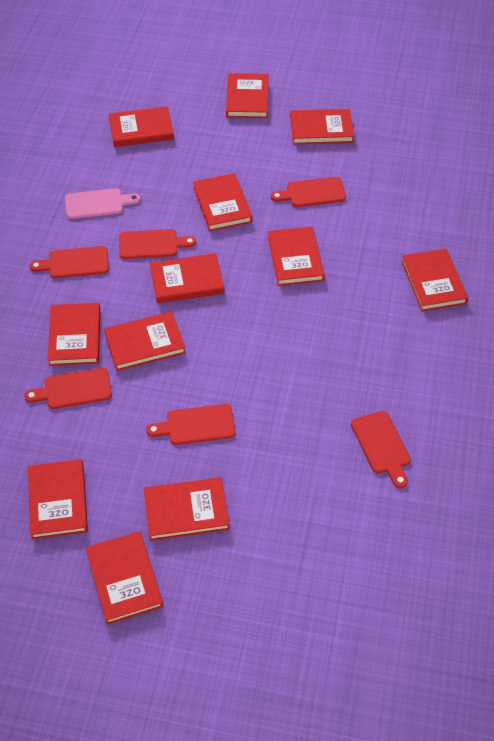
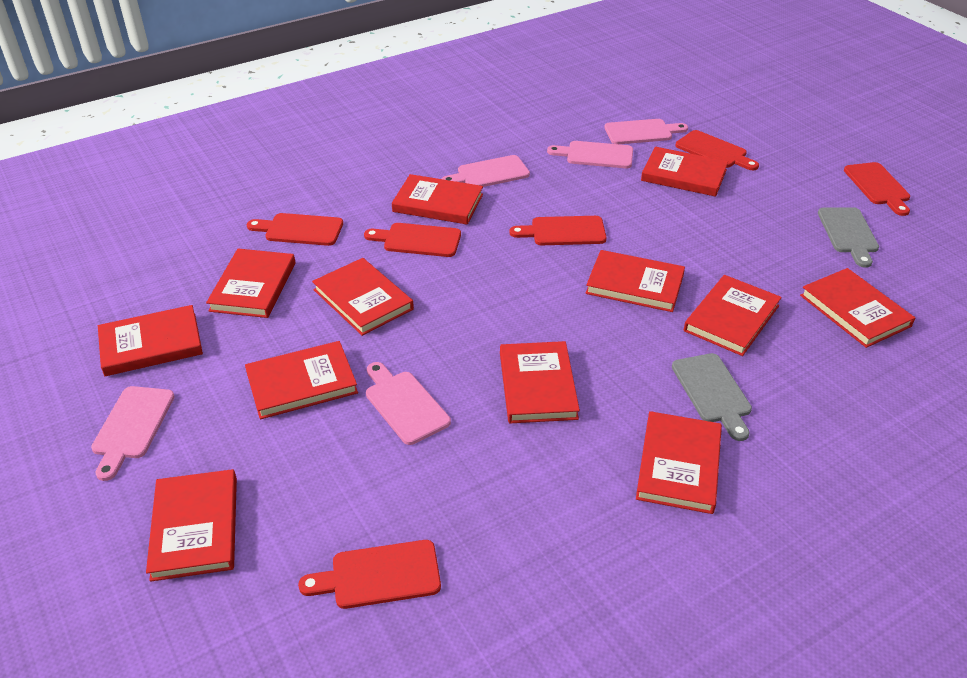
grey cutting board: none = 0 -> [672,353,752,441] [818,207,879,268] = 2
pink cutting board: [65,188,141,219] = 1 -> [91,386,175,481] [366,362,451,445] [442,155,530,187] [547,141,633,168] [604,119,688,144] = 5

